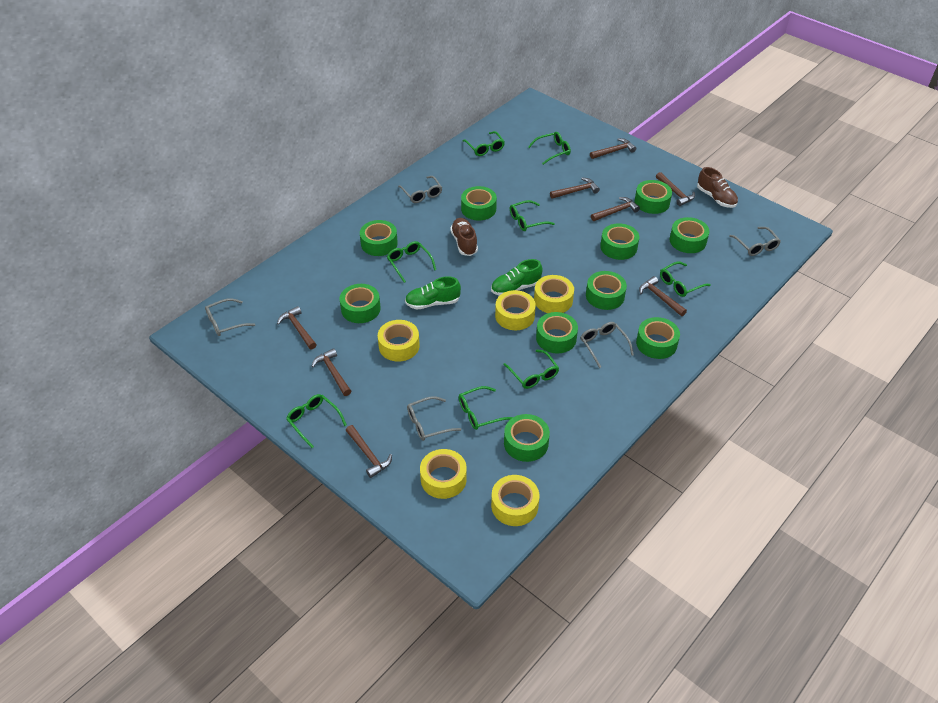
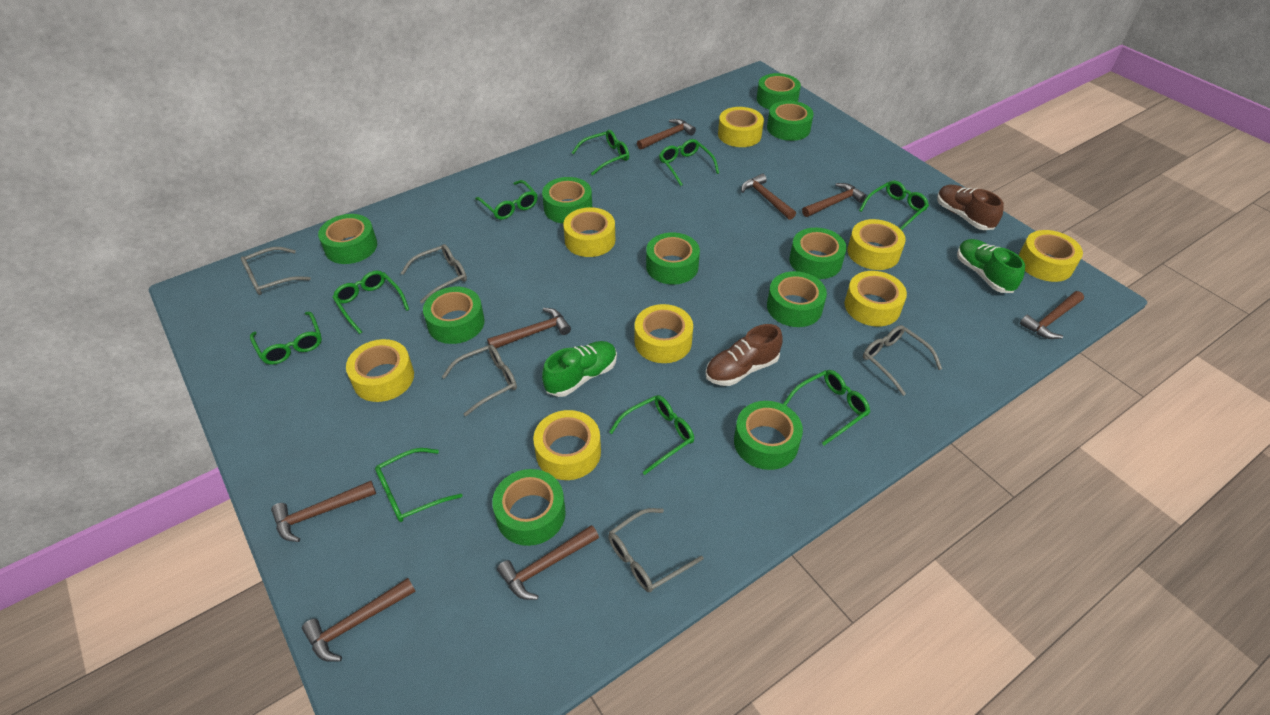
green glasses: [286,394,347,448] [387,241,436,283] [459,386,513,430] [462,131,505,156] [503,350,559,389] [510,200,555,231] [528,132,571,165] [660,262,711,297] = 8 -> [250,312,322,365] [332,271,409,334] [375,448,462,522] [475,180,538,220] [572,130,629,176] [609,395,694,475] [659,139,719,186] [783,370,870,445] [859,180,929,230] = 9
yellow tape: [378,320,420,362] [420,449,467,499] [491,475,539,526] [495,290,536,330] [534,275,574,313] = 5 -> [346,339,414,402] [533,410,601,480] [563,207,615,257] [635,304,693,363] [718,107,764,147] [845,271,907,327] [847,219,906,270] [1019,230,1083,282] = 8

